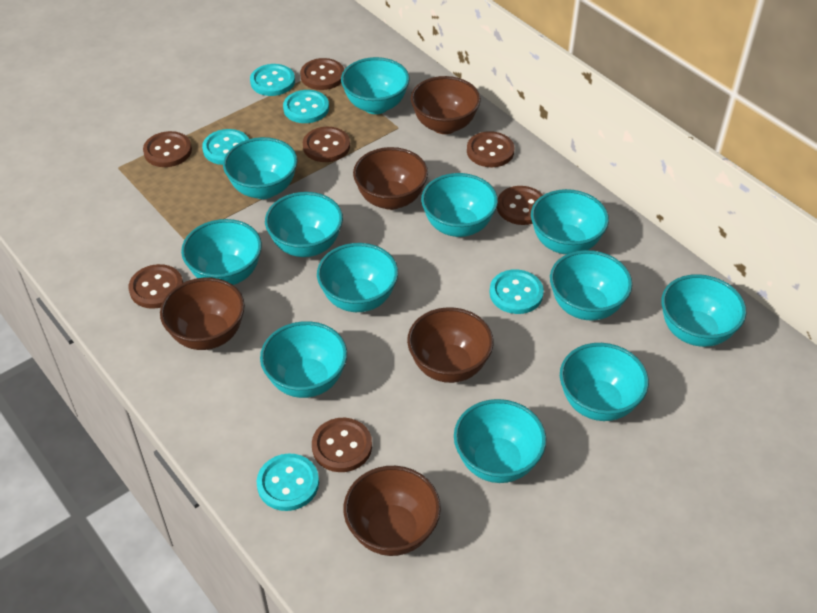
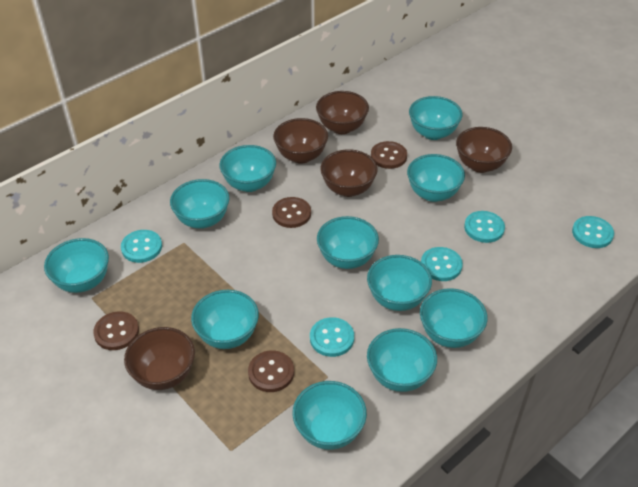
brown button: [129,264,183,309] [143,131,192,167] [300,58,344,90] [303,127,350,162] [312,418,372,472] [467,131,514,167] [497,186,543,225] = 7 -> [93,311,139,350] [248,351,294,392] [272,197,311,228] [371,141,407,169] = 4
turquoise bowl: [181,219,262,285] [223,137,298,199] [260,321,347,398] [265,192,343,257] [317,243,398,312] [341,57,410,114] [421,173,498,237] [454,399,546,483] [531,189,609,254] [550,250,632,320] [560,343,649,421] [661,274,746,347] = 12 -> [44,238,109,293] [170,179,229,229] [191,290,259,349] [219,145,276,192] [292,381,367,450] [317,216,379,269] [367,255,432,311] [367,328,437,392] [407,154,465,202] [409,96,462,140] [420,288,488,348] = 11

